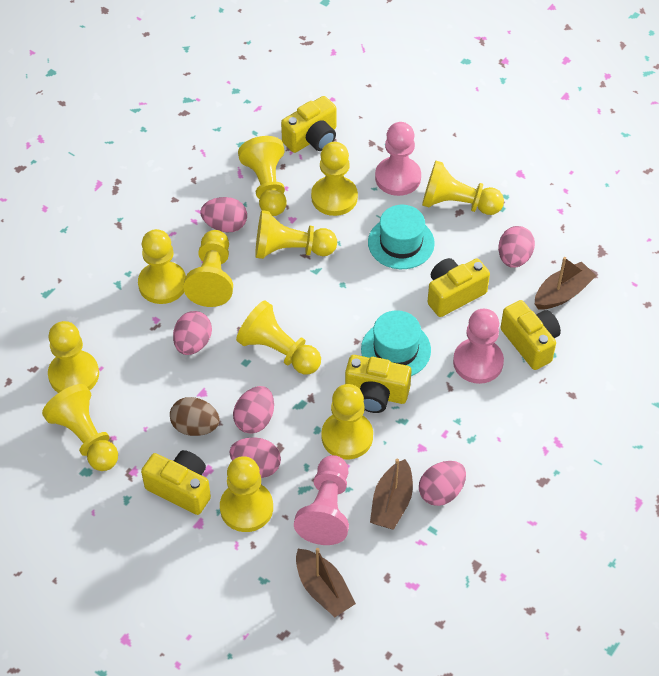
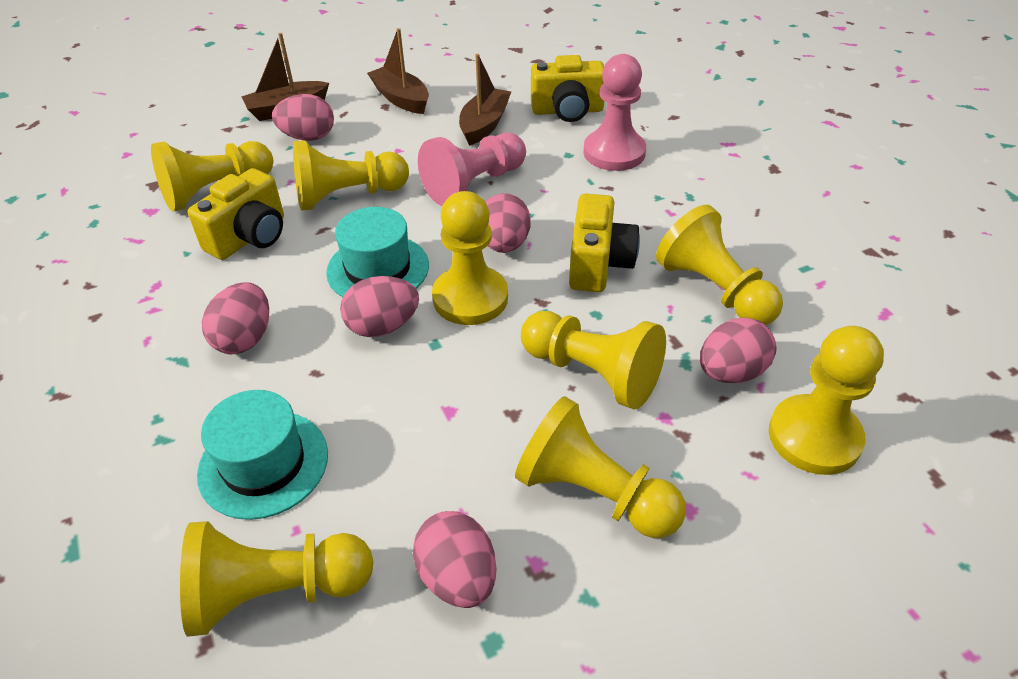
brown egg: [170,397,220,436] = 1 -> none = 0
pink pawn: [294,455,349,545] [375,122,421,196] [453,309,504,384] = 3 -> [418,133,526,206] [583,54,646,171] = 2
yellow camera: [141,450,211,515] [281,96,337,153] [345,355,412,413] [427,258,490,317] [500,300,561,370] = 5 -> [188,168,284,260] [531,55,604,122] [569,193,640,292] = 3
yellow pawn: [42,384,118,471] [48,321,99,393] [138,229,186,304] [183,230,233,307] [220,456,273,532] [236,300,321,375] [238,136,287,216] [255,210,337,259] [311,142,358,216] [321,384,373,459] [422,161,504,215] = 11 -> [151,141,273,212] [180,521,374,637] [293,141,409,211] [432,191,508,325] [515,396,686,538] [521,311,666,410] [656,205,783,325] [769,326,884,475] = 8

